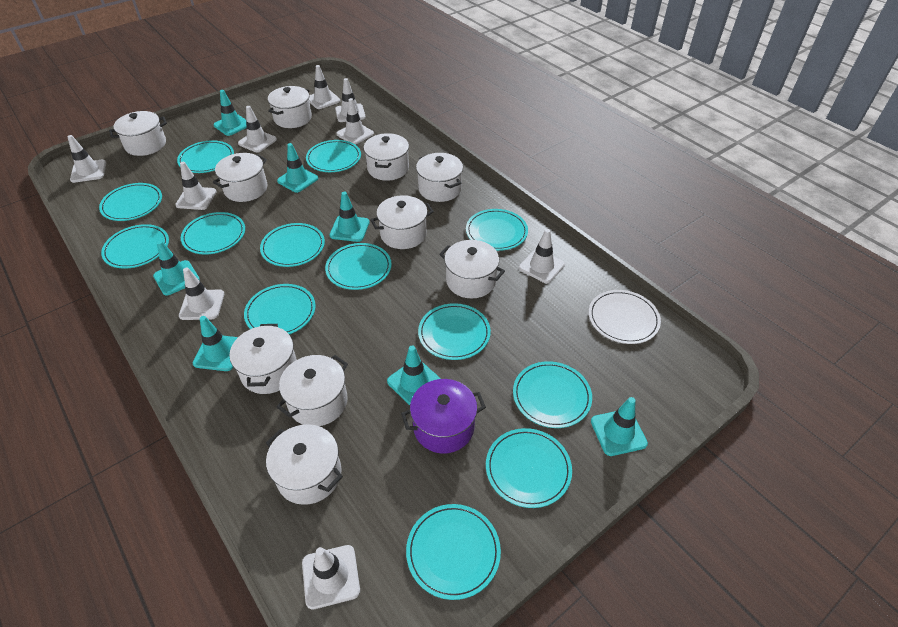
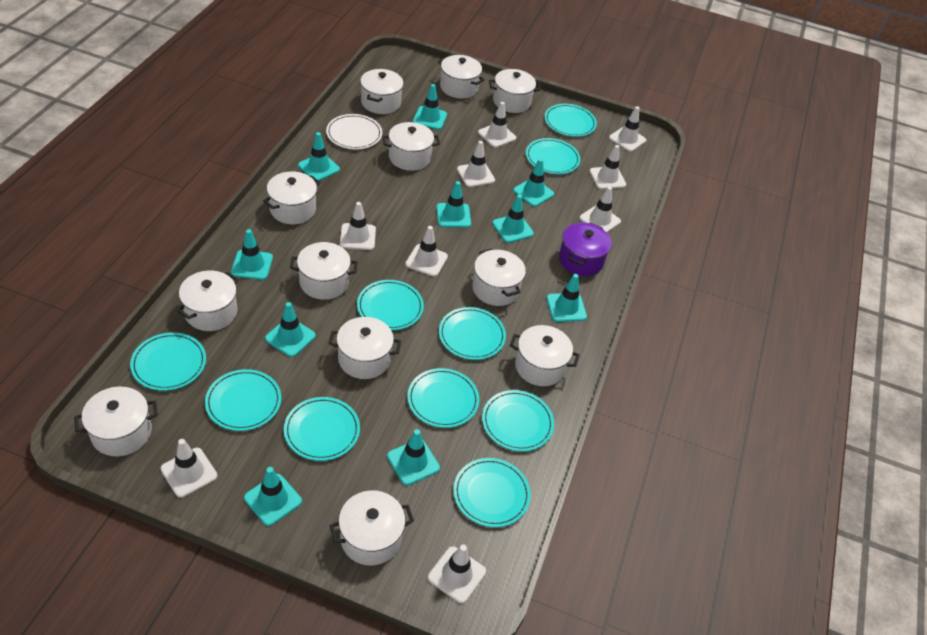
turquoise plate: [99,183,162,221] [101,224,169,269] [177,140,234,173] [181,212,245,255] [244,284,316,334] [260,223,325,267] [306,140,361,172] [325,243,392,290] [406,504,501,600] [418,303,491,360] [466,209,528,251] [486,428,572,508] [513,361,592,428] = 13 -> [130,332,206,391] [205,369,281,431] [284,397,360,461] [357,280,424,330] [407,368,479,428] [439,307,506,360] [453,458,531,527] [482,390,554,451] [526,138,580,174] [545,104,597,137] = 10
turquoise traffic cone: [153,240,200,295] [193,316,238,371] [213,90,246,136] [277,143,318,193] [330,192,369,242] [387,346,441,405] [591,397,648,456] = 7 -> [231,229,273,280] [244,467,302,526] [265,302,316,357] [298,132,340,181] [387,429,440,486] [413,84,447,130] [436,181,471,228] [492,194,534,243] [513,159,554,207] [547,274,587,322] = 10
white pot: [109,111,167,156] [213,153,267,202] [230,324,297,394] [266,424,343,505] [268,86,312,128] [277,355,348,426] [364,133,409,181] [370,195,434,249] [416,153,463,202] [439,240,505,298] = 10 -> [74,387,158,456] [177,271,239,331] [263,171,320,224] [290,242,358,300] [329,317,401,379] [329,490,414,565] [360,69,404,114] [382,122,440,171] [438,55,485,99] [472,248,526,306] [489,69,541,113] [510,325,580,386] = 12

